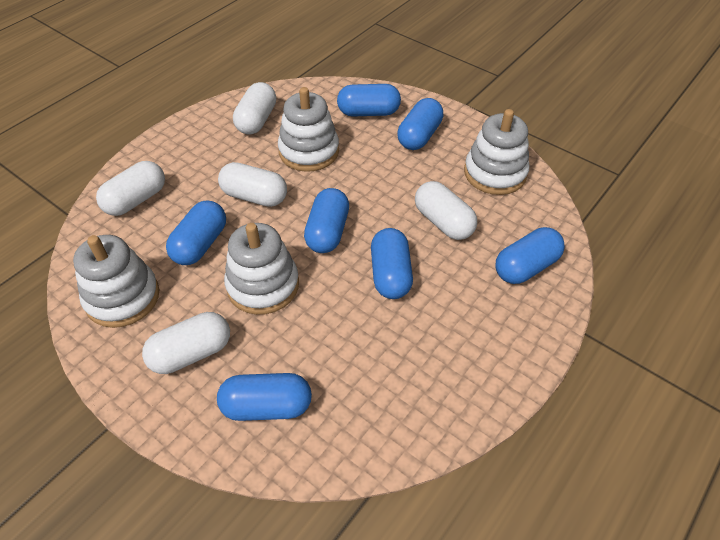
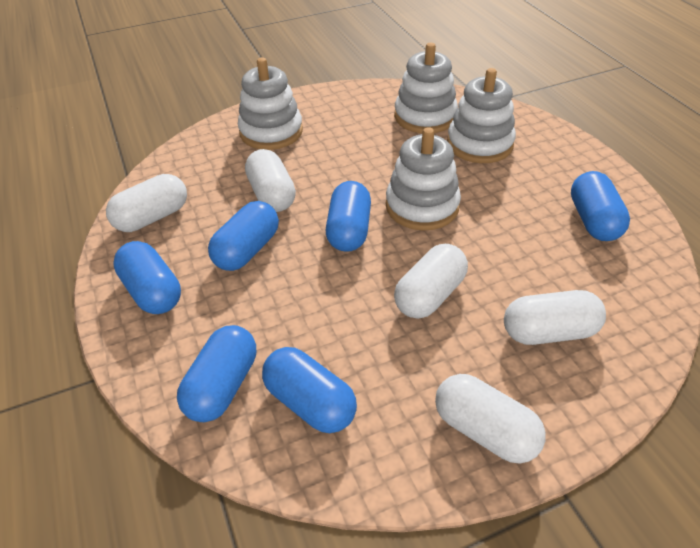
blue capsule: [166,201,226,265] [217,373,312,421] [304,188,349,253] [337,84,401,116] [371,228,413,299] [397,98,443,150] [496,227,565,284] = 7 -> [113,241,181,314] [177,325,256,422] [208,201,279,271] [262,347,357,433] [326,181,371,252] [571,171,630,241] = 6

